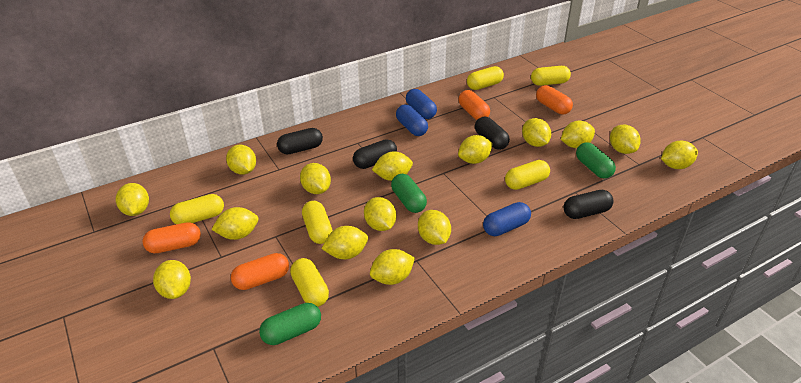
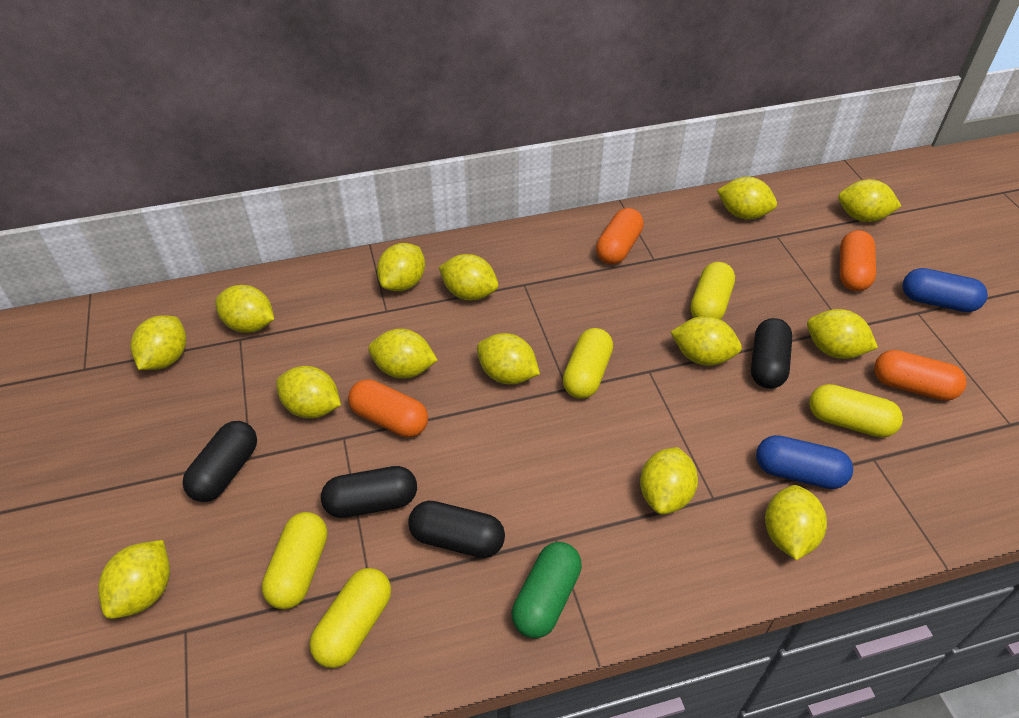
blue capsule: [396,105,428,136] [406,89,437,119] [483,202,531,236] = 3 -> [756,435,853,489] [902,268,988,312] = 2
green capsule: [259,303,321,345] [391,174,427,213] [576,142,616,179] = 3 -> [512,542,582,639] = 1
yellow capsule: [170,194,224,224] [290,258,329,307] [302,201,333,244] [467,66,504,90] [505,160,550,190] [531,66,571,86] = 6 -> [262,512,327,609] [309,568,391,668] [563,328,613,399] [690,262,735,320] [809,384,903,438] = 5
yellow lemon: [116,183,149,216] [153,260,191,299] [211,207,258,240] [226,145,256,175] [300,163,331,194] [321,226,368,259] [364,197,396,231] [370,249,415,285] [372,151,413,181] [418,210,451,245] [458,135,493,164] [522,118,551,147] [561,121,595,148] [610,125,641,154] [661,140,698,169] = 15 -> [98,540,170,619] [130,315,186,370] [215,285,274,333] [276,366,341,419] [368,329,438,379] [377,243,425,291] [439,254,498,300] [477,333,540,385] [640,447,698,514] [670,316,742,366] [717,177,777,220] [765,485,827,560] [807,309,878,359] [838,179,901,222] = 14

